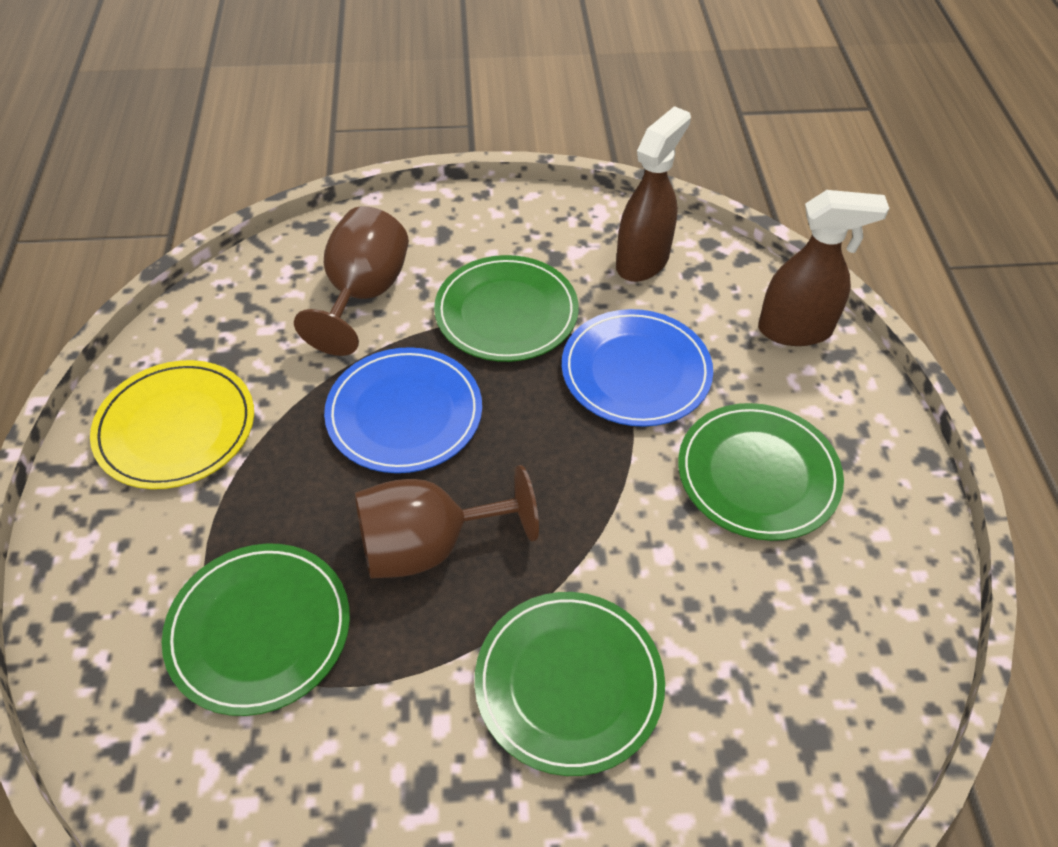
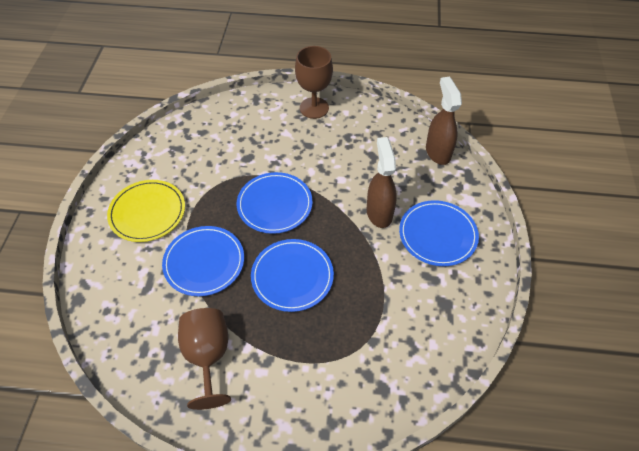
blue plate: [324,347,482,473] [562,309,713,427] = 2 -> [162,226,244,296] [237,172,313,234] [251,239,334,312] [399,200,479,266] = 4
green plate: [162,543,350,716] [434,255,579,362] [475,592,665,776] [678,403,844,541] = 4 -> none = 0

